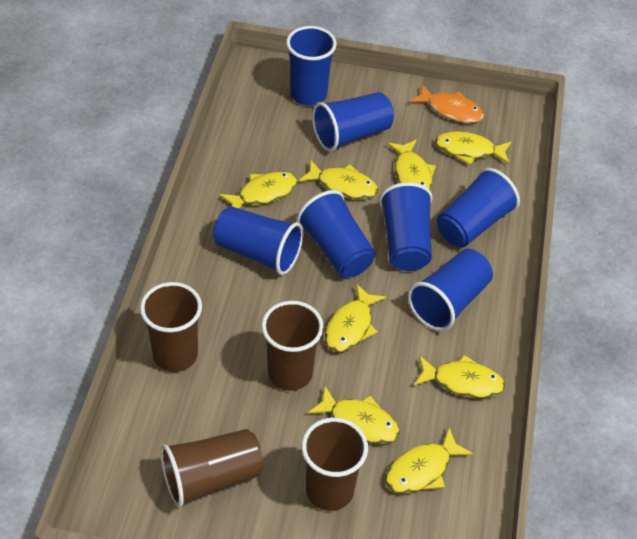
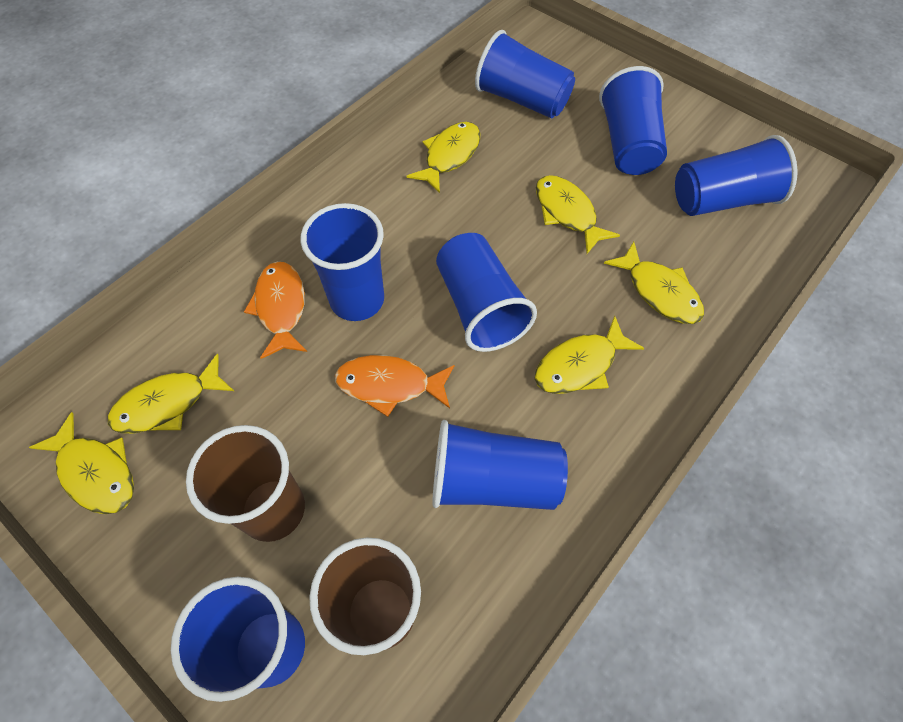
brown cup: [140,282,202,372] [160,429,264,508] [261,301,324,391] [302,418,368,511] = 4 -> [186,425,305,542] [309,537,421,655] = 2
orange fish: [410,84,484,123] = 1 -> [244,262,307,359] [335,355,454,417] = 2
yellow fish: [219,172,298,209] [299,159,378,199] [308,386,400,444] [325,284,386,352] [386,428,473,493] [387,139,436,190] [414,355,505,398] [435,131,511,165] = 8 -> [29,412,134,514] [108,353,234,433] [406,122,480,193] [535,316,644,394] [536,175,620,254] [604,241,704,324] = 6

